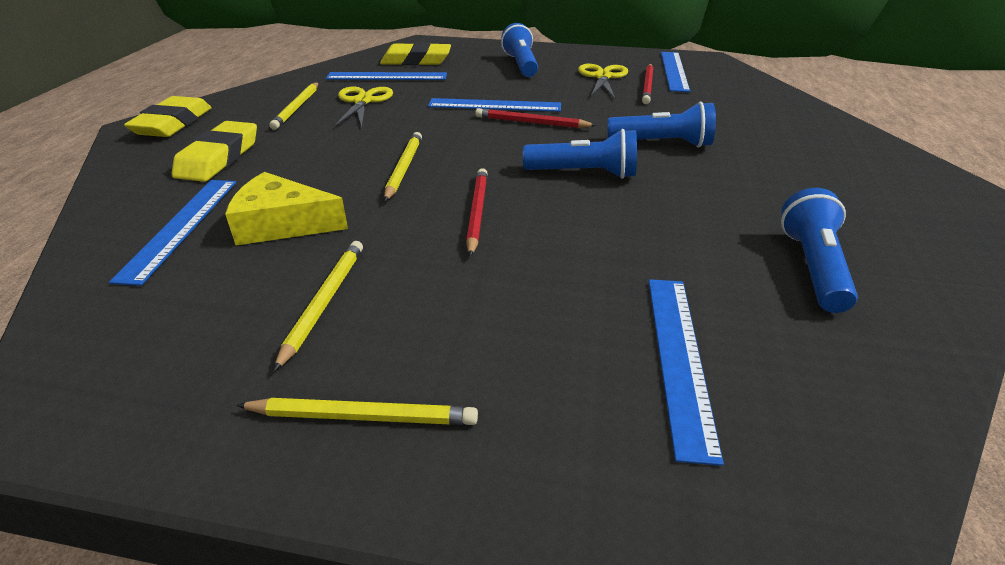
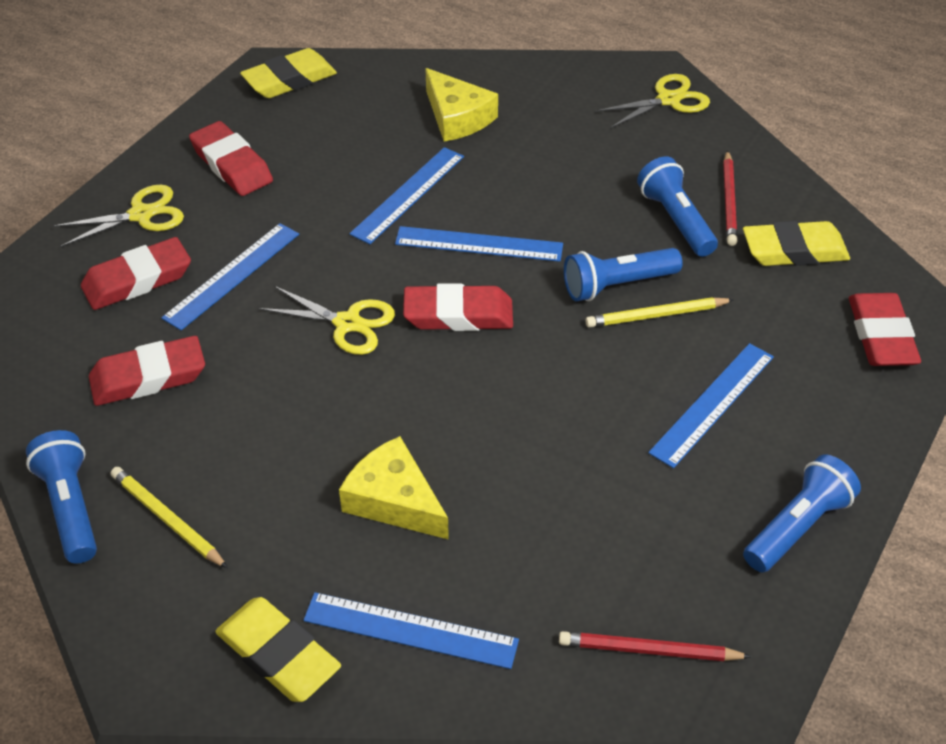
red eraser: none = 0 -> [81,237,191,310] [89,336,205,406] [189,121,273,196] [403,283,513,331] [849,293,921,366] = 5
red pencil: [466,168,488,257] [475,108,597,128] [642,64,653,104] = 3 -> [559,631,752,661] [723,150,737,246] = 2
yellow cheese: [225,172,348,245] = 1 -> [339,436,449,540] [425,68,498,142] = 2
yellow pencil: [236,398,478,425] [269,82,318,130] [273,241,363,372] [384,132,422,201] = 4 -> [111,467,228,568] [585,297,734,328] = 2
yellow scissors: [334,87,393,127] [578,64,628,99] = 2 -> [53,185,184,247] [258,285,395,355] [595,74,710,128] = 3

